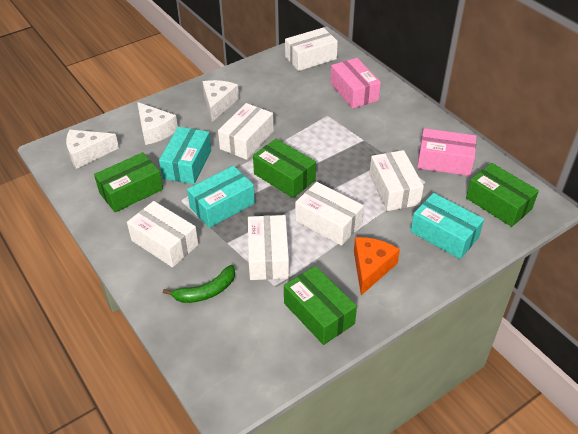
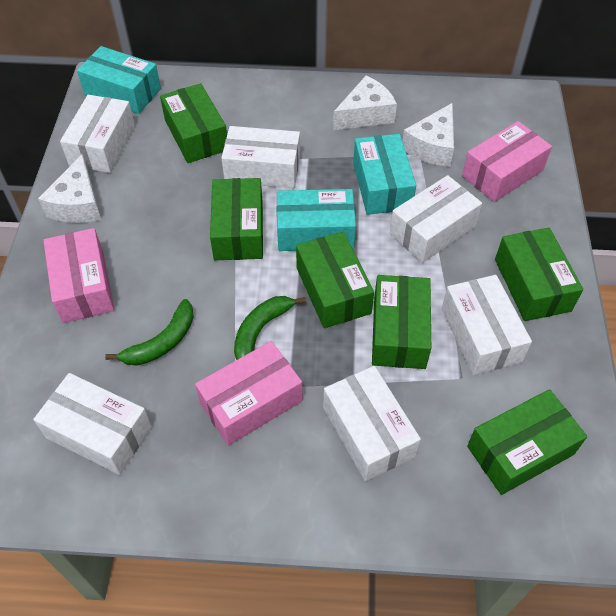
green banana: [163,265,235,303] = 1 -> [105,299,194,366] [234,296,306,360] = 2
green box: [94,152,163,212] [253,139,316,198] [284,266,357,345] [466,163,539,227] = 4 -> [160,83,227,163] [210,178,263,260] [296,232,374,328] [372,275,431,369] [467,389,587,495] [495,228,583,321] = 6
orange cheese: [354,237,400,295] = 1 -> none = 0
pink box: [330,58,381,109] [417,128,476,176] = 2 -> [43,228,114,323] [195,341,302,446] [462,121,552,202] = 3

